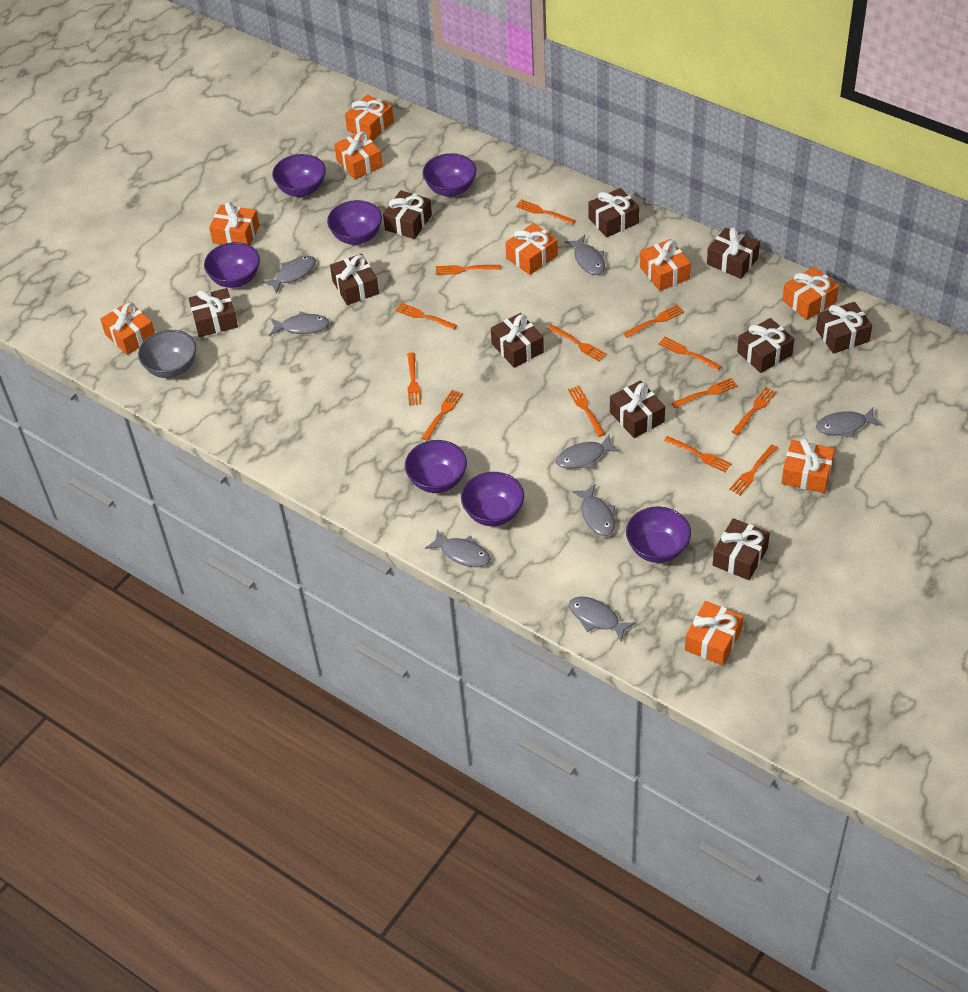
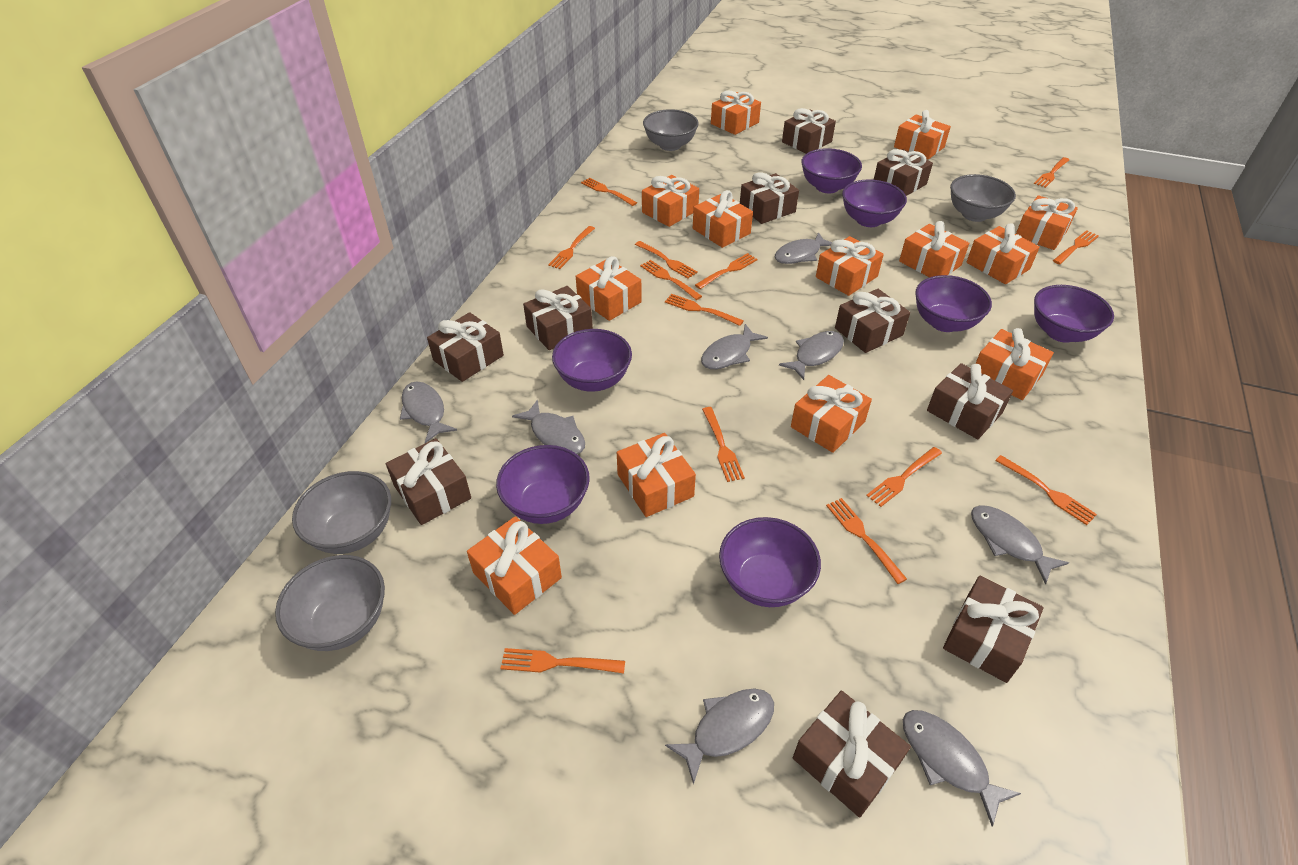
grey bowl: [138,330,196,378] = 1 -> [275,555,385,651] [292,471,391,554] [643,109,699,151] [950,174,1016,222] = 4
orange gift: [100,301,155,355] [209,202,259,245] [334,131,383,179] [345,95,394,141] [505,223,558,275] [640,239,691,291] [685,601,743,666] [781,438,835,493] [783,266,839,320] = 9 -> [467,516,562,615] [576,256,642,321] [617,433,696,517] [642,175,699,227] [693,190,753,248] [711,90,761,135] [791,375,872,453] [816,236,884,296] [894,110,951,160] [899,221,969,277] [966,223,1040,284] [975,328,1054,400] [1016,195,1078,250] = 13

